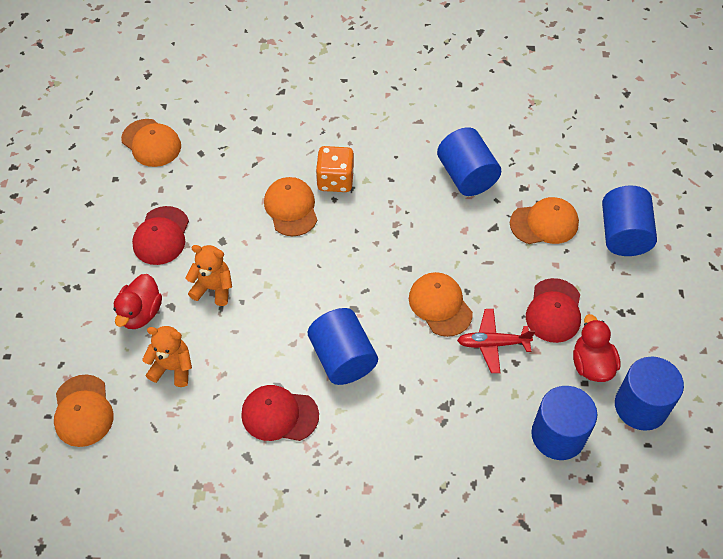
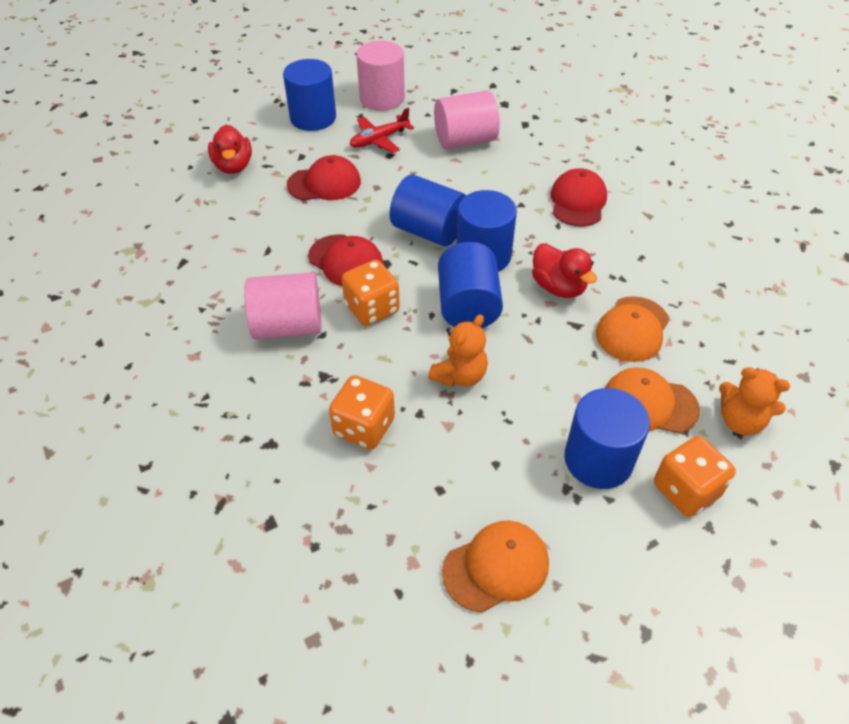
orange cap: [54,374,114,447] [121,119,181,167] [264,177,318,236] [409,272,473,337] [510,197,579,244] = 5 -> [442,521,549,613] [596,296,669,362] [605,368,700,434] = 3
orange dice: [316,146,354,192] = 1 -> [329,375,395,450] [342,260,400,326] [654,436,736,517] = 3
pink cylinder: none = 0 -> [244,272,321,339] [356,40,405,111] [434,90,500,149] = 3

